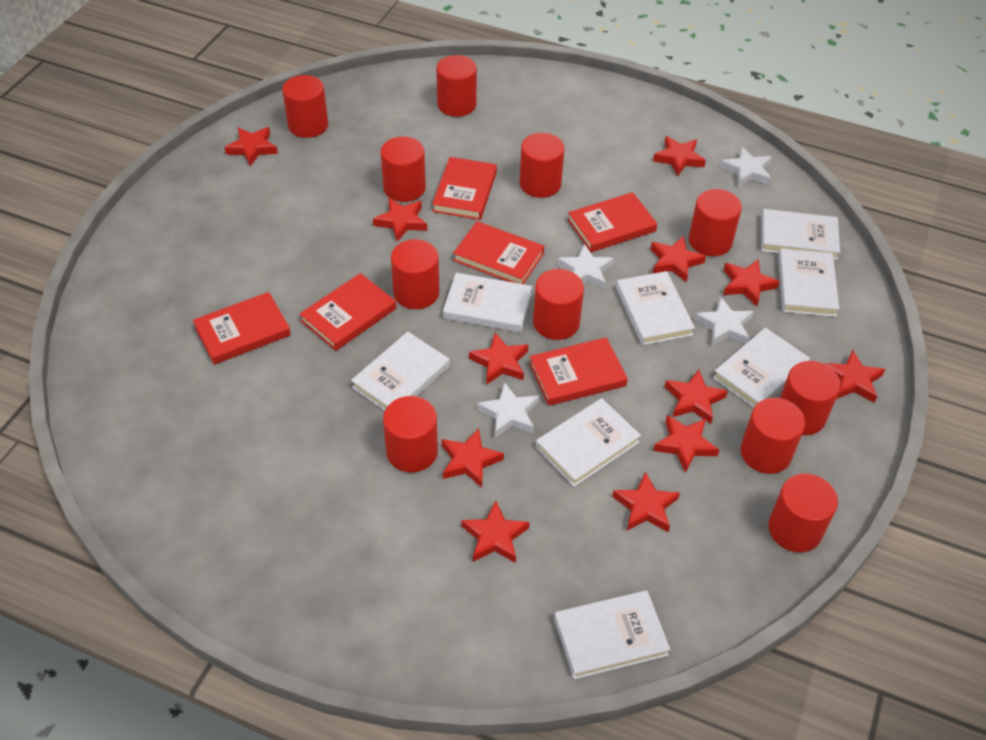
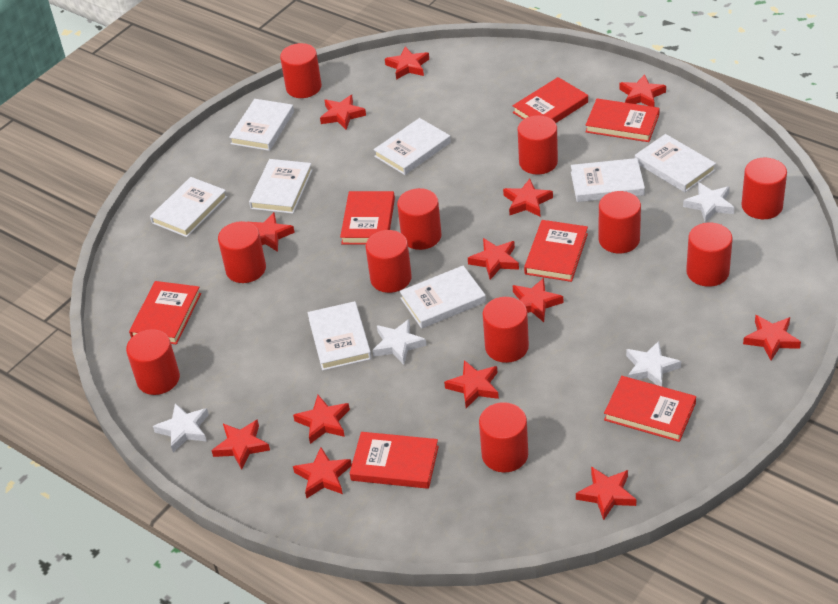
red book: [193,292,291,365] [300,273,396,351] [432,157,497,220] [453,221,544,284] [529,337,628,406] [568,192,657,252] = 6 -> [129,281,201,345] [340,191,395,245] [350,432,439,489] [513,77,588,123] [524,220,588,282] [585,99,660,142] [604,376,696,442] = 7
red star: [224,127,278,166] [373,198,427,242] [442,428,504,488] [461,501,529,563] [469,332,528,385] [612,472,680,532] [651,236,706,283] [653,136,706,176] [653,415,719,473] [665,369,728,424] [723,259,780,306] [824,350,885,403] = 12 -> [211,419,270,470] [249,212,295,252] [293,395,350,444] [293,447,352,499] [320,95,366,130] [385,47,429,80] [444,360,499,408] [468,238,519,280] [503,179,553,217] [513,278,563,322] [576,467,636,520] [619,74,666,107] [743,315,801,361] = 13

